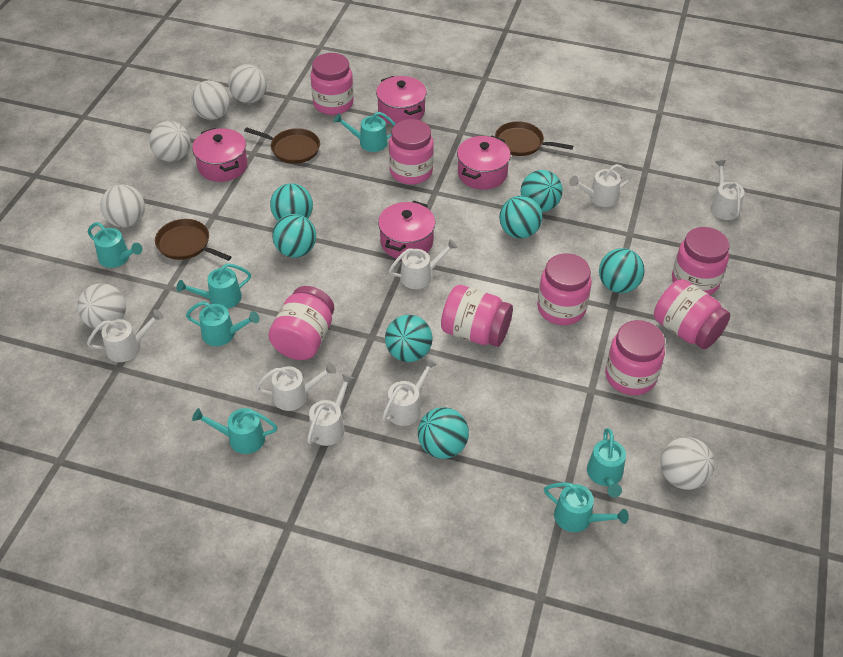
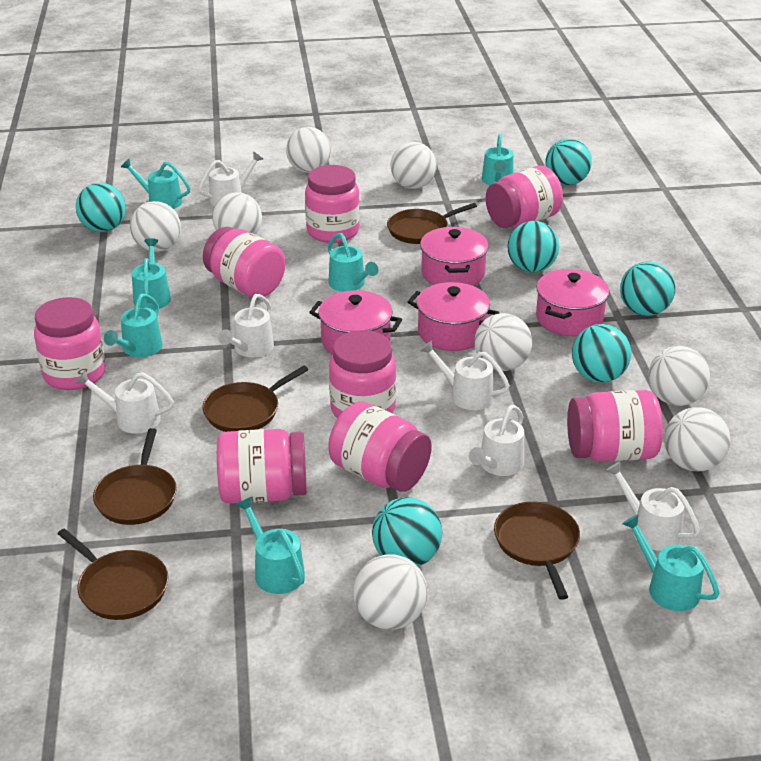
brown pan: [155,219,231,261] [244,127,320,164] [495,121,573,156] = 3 -> [58,528,169,620] [93,428,177,525] [203,366,308,432] [387,203,477,244] [494,502,580,600] = 5
turquoise ball: [270,183,313,221] [272,214,316,258] [385,315,433,362] [418,407,469,459] [499,195,542,238] [521,170,563,212] [599,248,645,293] = 7 -> [76,183,126,232] [372,497,442,566] [507,221,559,273] [545,139,592,185] [572,324,631,383] [620,261,676,316] = 6
white ball: [77,283,126,330] [100,184,145,228] [149,121,190,162] [191,80,230,120] [228,64,267,103] [661,437,715,490] = 6 -> [130,201,181,252] [212,192,262,234] [286,127,331,173] [353,554,427,630] [390,142,437,189] [474,313,532,371] [648,346,710,406] [664,407,730,471] = 8
white watering can: [87,309,164,362] [256,362,336,411] [307,374,354,446] [382,358,437,426] [389,239,458,289] [569,164,632,207] [710,160,745,220] = 7 -> [76,370,174,434] [198,152,263,206] [218,294,274,357] [420,340,510,410] [469,405,524,476] [605,461,700,551] = 6

